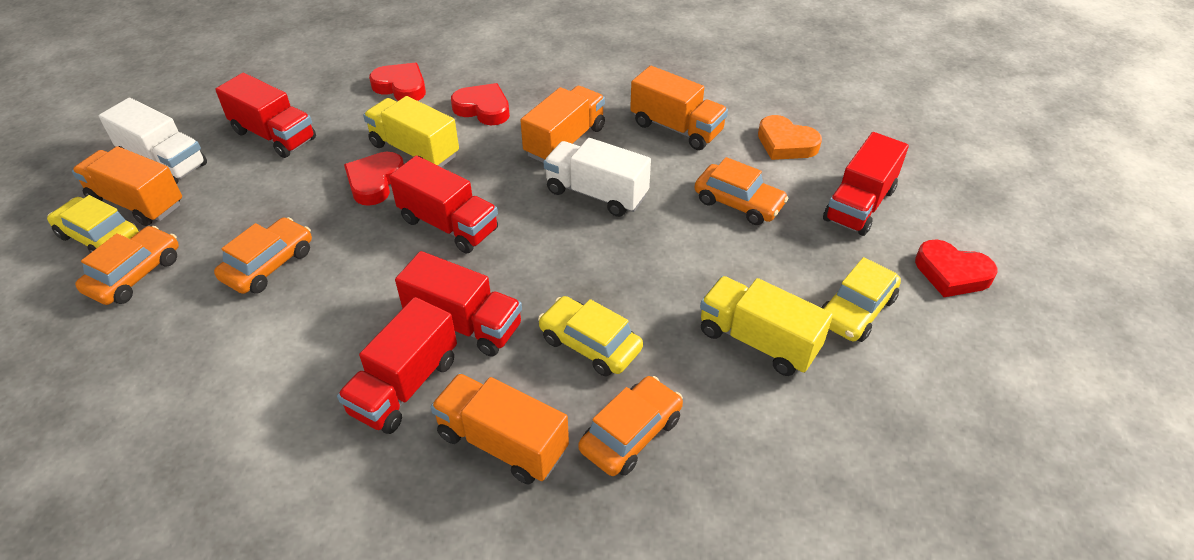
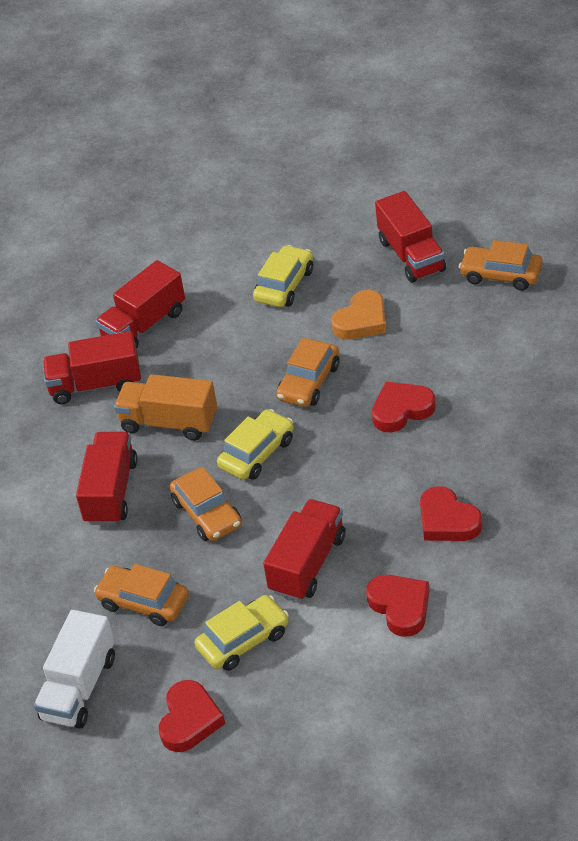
orange truck: [72,146,182,226] [431,373,569,485] [520,86,605,163] [630,66,728,150] = 4 -> [114,374,217,441] = 1
white truck: [99,98,207,184] [543,138,651,217] = 2 -> [34,610,115,729] = 1
yellow truck: [363,96,459,167] [700,276,833,376] = 2 -> none = 0

